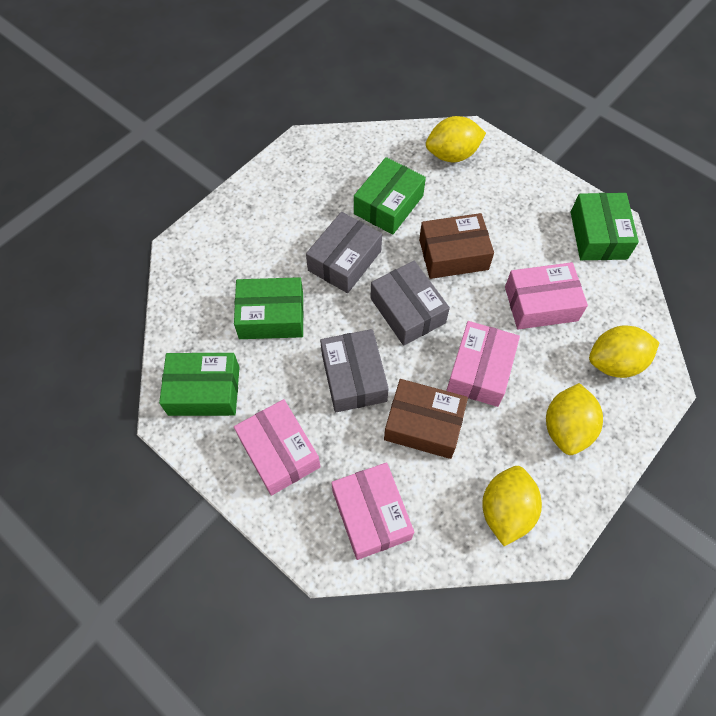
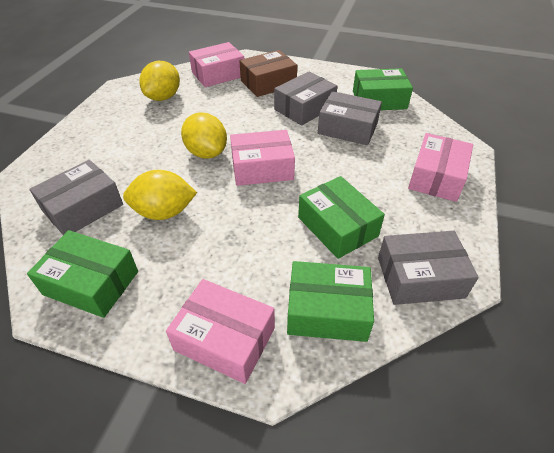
brown box: [384,379,468,459] [419,213,494,279] = 2 -> [239,50,297,97] = 1
grey box: [306,212,382,293] [320,329,389,412] [370,261,450,346] = 3 -> [29,160,123,235] [274,72,337,126] [318,91,382,145] [378,231,479,305] = 4
yellow lemon: [426,116,486,162] [482,466,542,546] [546,383,603,455] [589,326,659,378] = 4 -> [123,170,197,220] [139,61,180,101] [181,113,227,159] = 3

